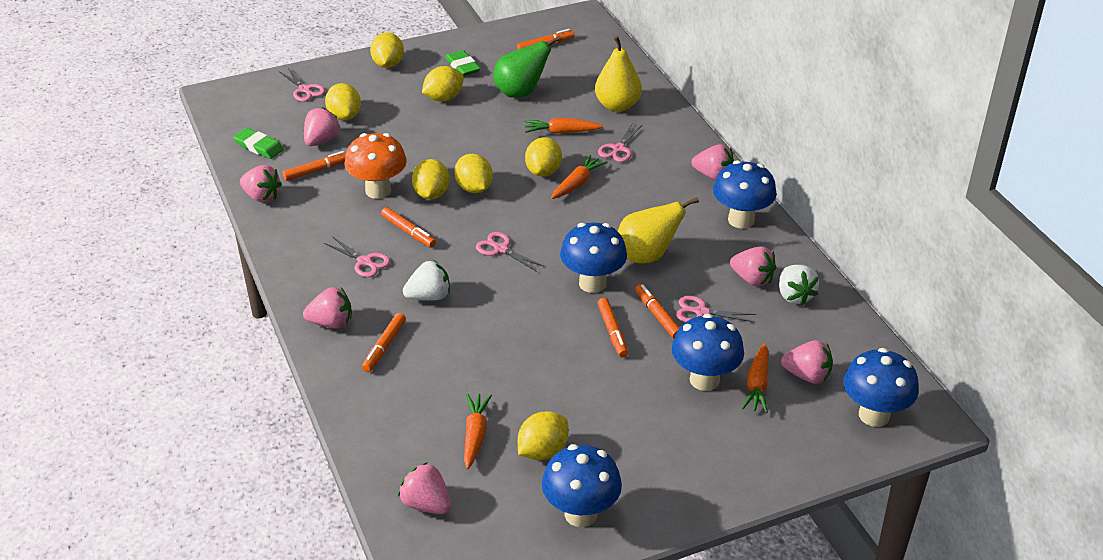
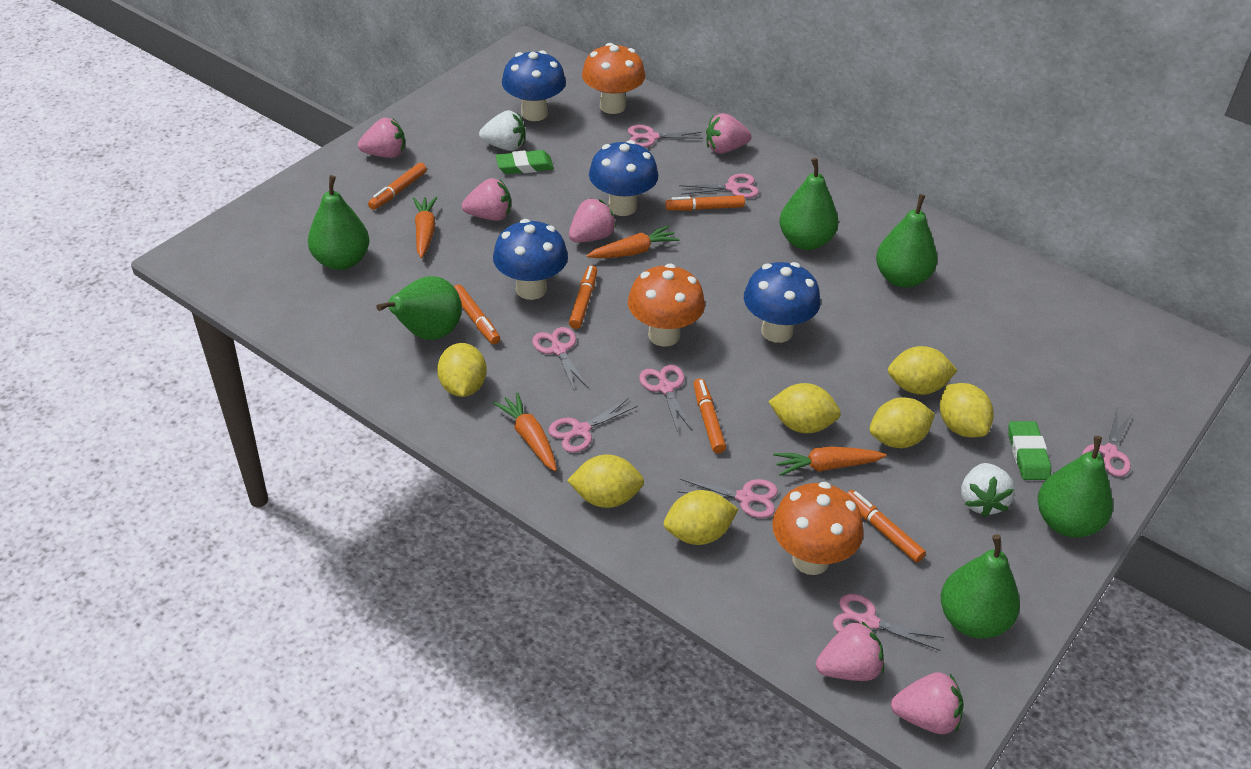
blue mushroom: [542,444,622,527] [560,223,627,293] [672,314,744,391] [713,160,777,229] [843,348,919,427] = 5 -> [493,219,568,300] [502,50,566,121] [589,140,658,216] [744,262,820,343] = 4
green pear: [494,35,562,98] = 1 -> [308,175,370,270] [376,276,462,340] [780,158,839,250] [876,194,938,288] [941,534,1020,639] [1038,436,1113,537] = 6
orange mushroom: [345,133,407,199] = 1 -> [582,43,645,114] [628,264,705,347] [772,482,864,575] = 3
pink scissors: [280,68,325,102] [324,236,390,277] [476,232,545,272] [598,124,642,162] [676,296,756,322] = 5 -> [532,327,588,390] [548,398,638,453] [628,125,703,147] [639,365,692,432] [677,479,778,518] [679,173,759,198] [833,594,943,651] [1082,411,1132,477] = 8
pink strawberry: [240,165,282,203] [303,287,352,328] [304,107,340,146] [398,462,451,514] [692,144,734,181] [730,246,776,287] [781,340,833,384] = 7 -> [358,118,405,158] [462,178,511,221] [569,198,617,242] [706,113,751,154] [816,622,884,681] [891,672,964,734] = 6
yellow pear: [595,36,642,112] [618,197,699,263] = 2 -> none = 0

